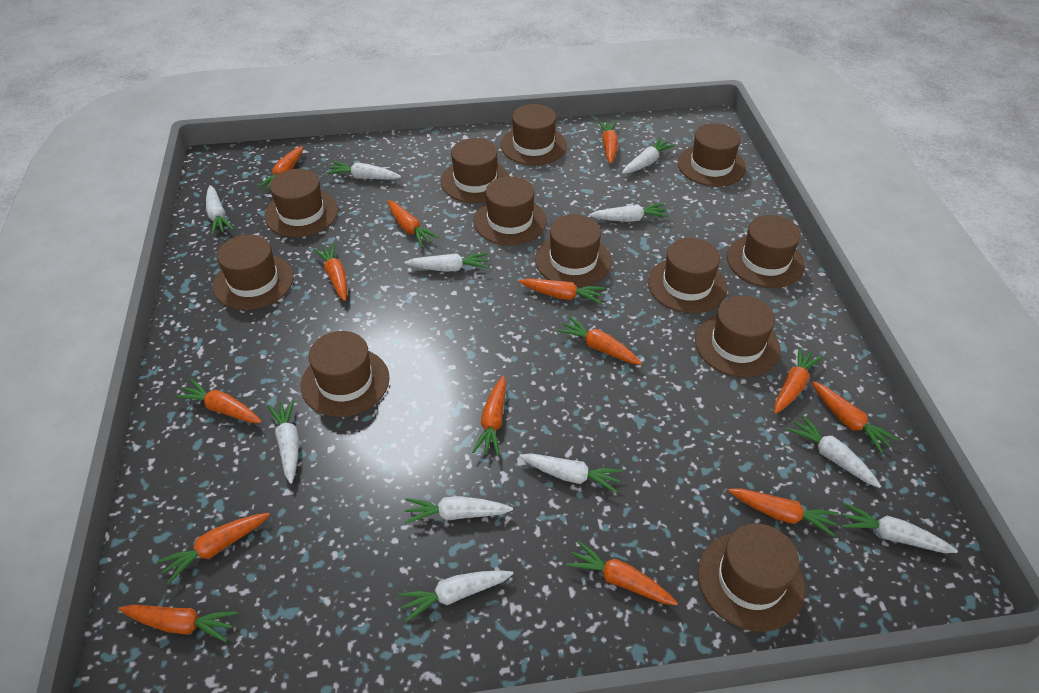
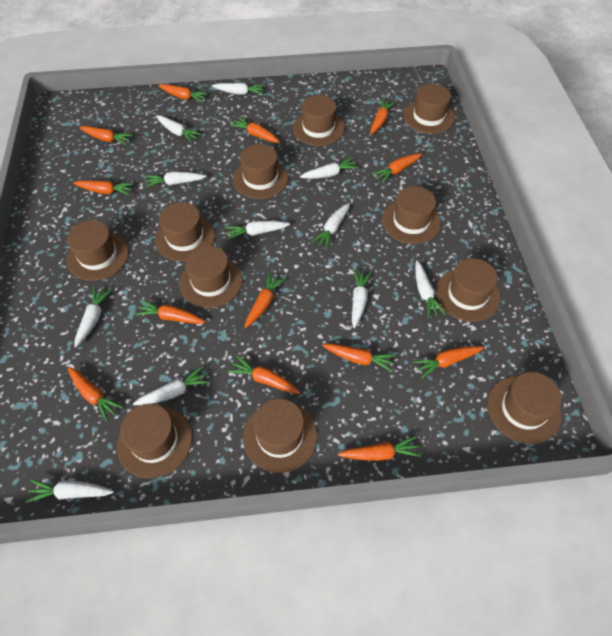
brown hat: [213,234,294,310] [265,169,338,237] [301,331,390,417] [441,138,509,203] [473,176,547,245] [500,104,567,165] [535,214,612,287] [648,238,727,313] [677,123,746,186] [695,296,780,377] [698,524,805,632] [727,215,805,288] = 12 -> [66,220,129,281] [117,404,192,478] [155,202,215,262] [179,245,243,308] [233,144,288,199] [243,399,317,473] [293,95,345,146] [382,186,441,244] [403,84,455,134] [436,258,501,322] [487,372,561,444] = 11
orange carrot: [119,605,238,643] [157,513,270,584] [174,379,262,423] [258,146,303,190] [313,243,347,301] [387,200,439,247] [472,376,506,456] [519,278,605,304] [557,317,642,365] [566,541,678,605] [598,121,618,164] [728,488,839,537] [774,347,823,414] [812,381,899,453] = 14 -> [68,367,123,422] [73,181,134,196] [79,126,133,145] [135,300,205,324] [158,84,209,103] [228,356,300,394] [230,117,280,143] [245,272,286,328] [322,343,397,372] [338,436,421,461] [370,98,396,134] [372,153,422,183] [413,346,484,378] = 13

